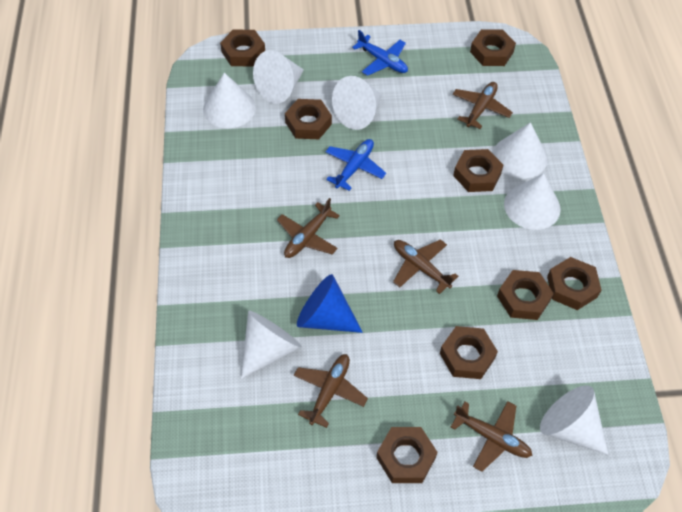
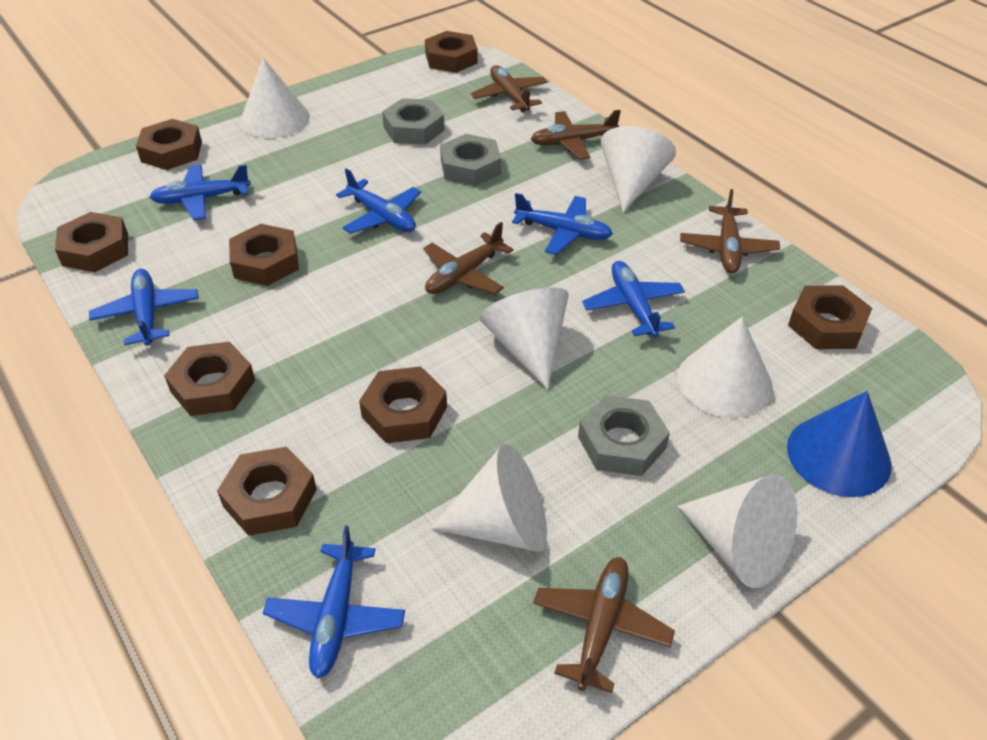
blue plane: [325,139,386,191] [352,30,408,76] = 2 -> [89,269,199,346] [150,165,251,220] [263,526,405,679] [336,168,421,234] [512,193,613,255] [582,261,685,337] = 6
grey nut: none = 0 -> [382,98,445,145] [440,134,501,186] [578,395,670,476] = 3
white cone: [203,73,256,128] [241,311,302,379] [253,50,304,104] [332,76,382,130] [493,122,547,178] [504,173,561,230] [540,385,608,455] = 7 -> [240,58,310,138] [431,444,547,552] [479,288,568,390] [600,126,676,212] [677,317,773,418] [677,474,797,588] = 6

